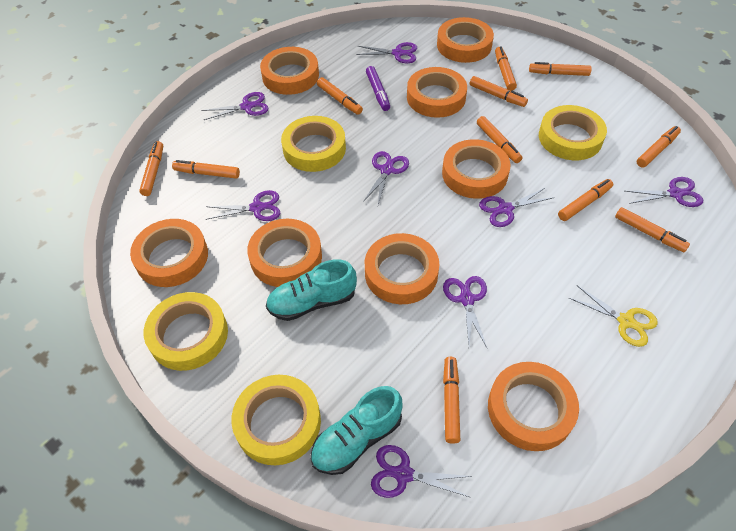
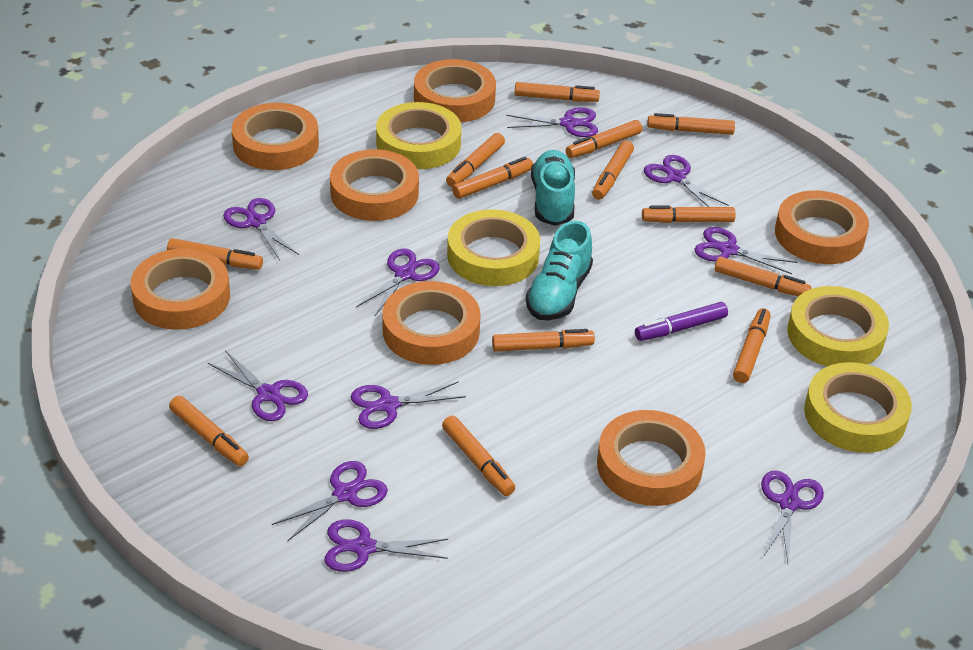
orange marker: [139,141,163,196] [172,160,240,179] [317,77,363,115] [443,357,460,444] [470,76,528,107] [477,116,522,163] [495,46,517,91] [529,62,592,76] [558,179,613,221] [615,207,690,252] [637,126,681,168] = 11 -> [167,238,263,270] [169,396,249,466] [442,416,515,496] [446,133,505,187] [452,157,533,199] [492,329,595,352] [515,82,600,102] [566,120,642,158] [592,141,634,200] [642,206,736,223] [647,113,735,135] [715,257,811,296] [733,308,771,383] = 13
orange tape: [130,219,208,287] [247,219,322,287] [260,47,319,95] [365,233,440,304] [407,67,467,118] [437,17,494,63] [442,139,511,199] [488,362,579,451] = 8 -> [131,248,230,330] [232,103,319,170] [330,149,419,221] [382,281,481,365] [414,59,496,122] [597,410,706,506] [775,190,869,264] = 7
purple scissors: [201,92,269,120] [206,190,280,221] [356,42,417,63] [363,151,409,205] [371,445,472,498] [443,276,487,348] [479,187,554,227] [625,177,703,207] = 8 -> [208,350,308,421] [223,198,299,261] [272,461,388,541] [324,520,448,572] [351,381,466,429] [356,248,440,317] [507,107,598,137] [644,155,729,207] [694,227,797,274] [761,470,824,563] = 10
yellow scissors: [569,285,658,347] = 1 -> none = 0

